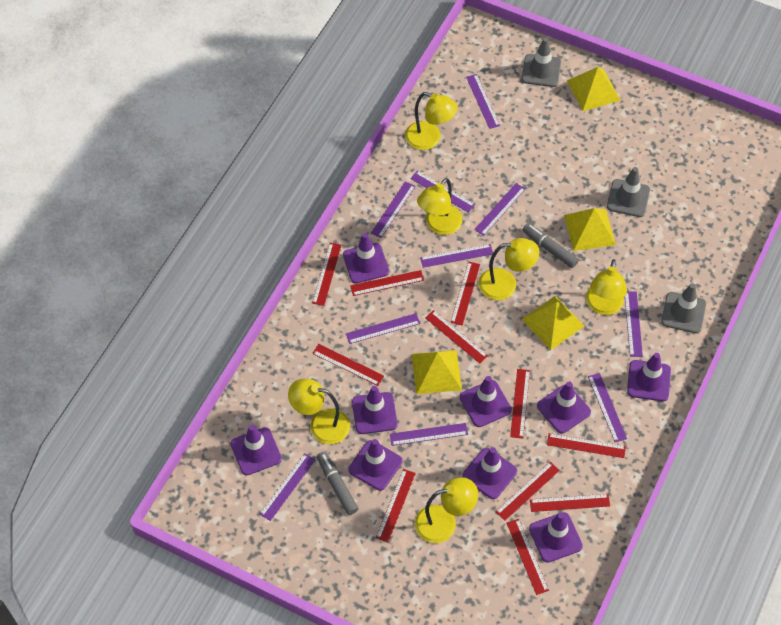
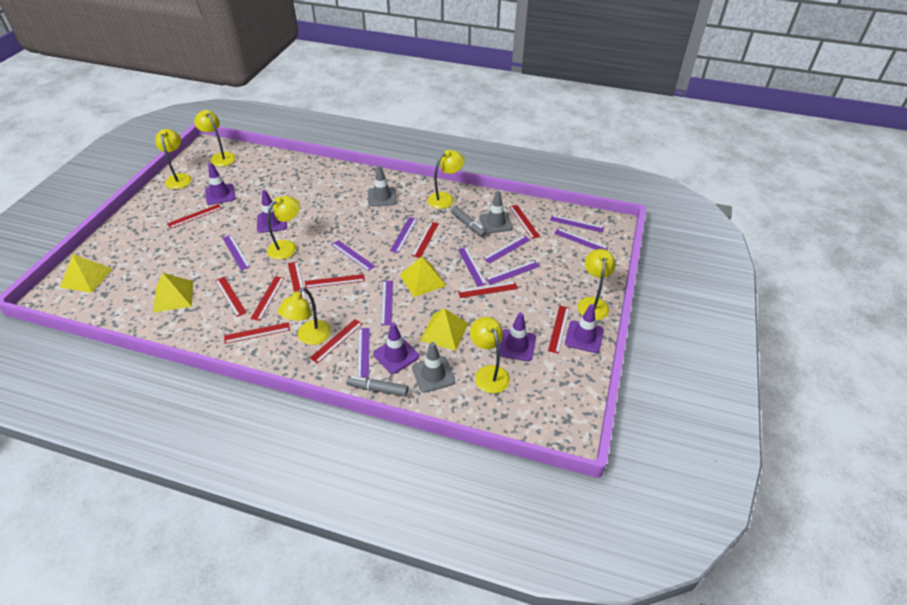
purple traffic cone: [231,425,282,475] [343,233,389,283] [349,439,403,491] [352,386,398,434] [460,376,512,427] [462,447,517,499] [529,512,583,563] [537,381,591,434] [627,353,671,401] = 9 -> [205,163,236,205] [257,190,287,233] [373,323,419,374] [499,313,536,361] [565,304,604,353] = 5
yellow lamp: [288,379,350,444] [405,92,458,150] [415,477,478,543] [417,178,463,235] [478,238,540,300] [586,259,627,315] = 6 -> [155,129,192,189] [194,110,236,167] [267,196,300,260] [278,287,331,345] [428,150,465,209] [470,317,510,393] [578,249,616,320] = 7

